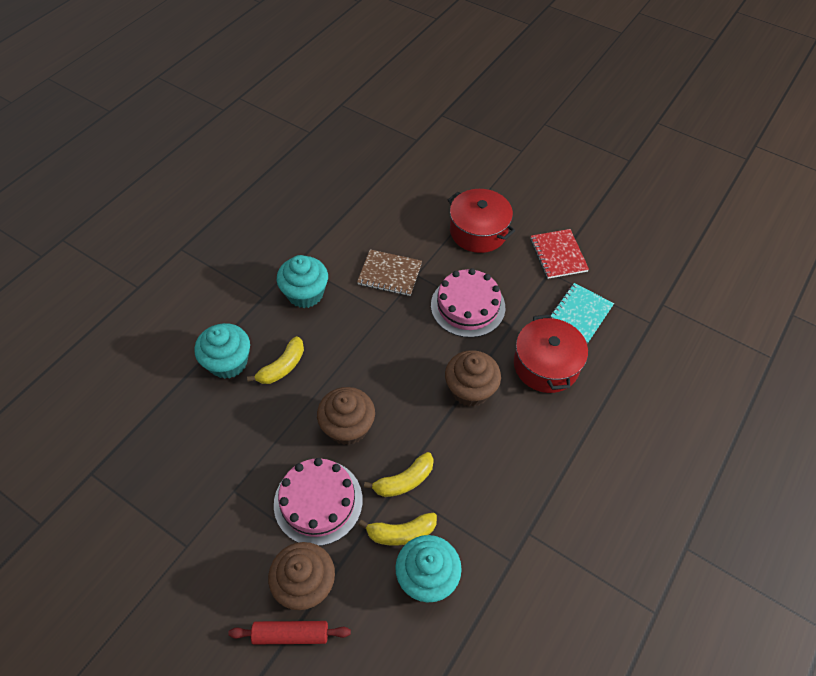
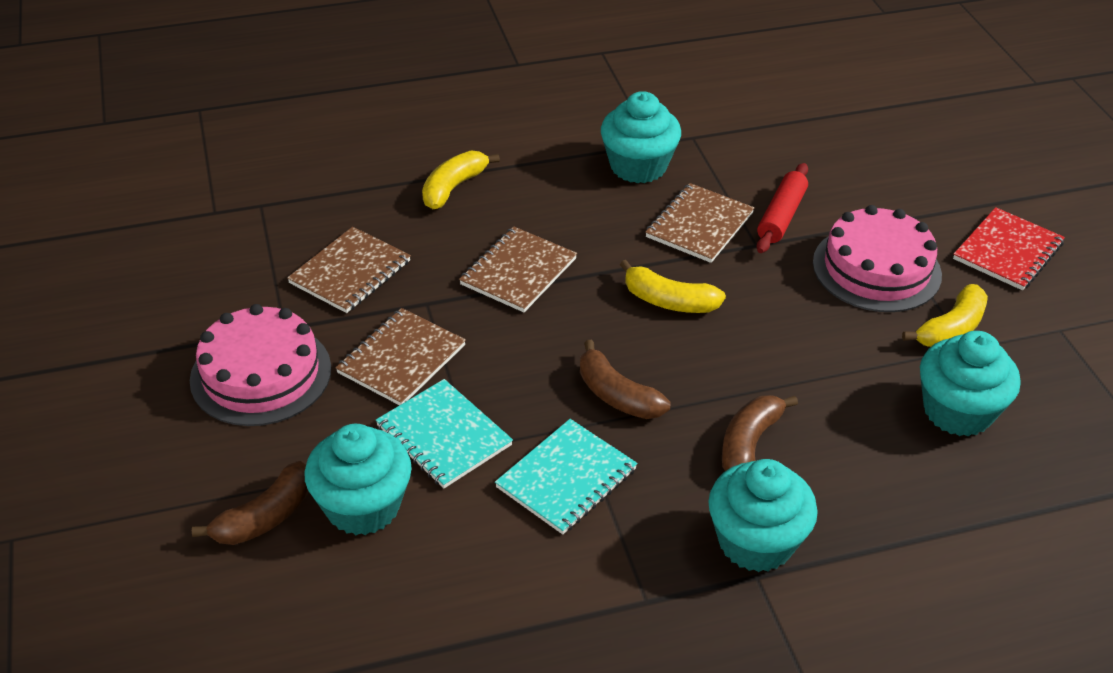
brown banana: none = 0 -> [192,461,309,545] [580,340,670,419] [722,395,798,471] = 3
brown cupcake: [268,542,335,610] [317,387,375,445] [445,350,501,407] = 3 -> none = 0
brown notebook: [357,249,422,296] = 1 -> [287,227,411,313] [335,308,466,405] [459,227,577,312] [645,183,754,263] = 4
red pot: [448,189,515,253] [514,315,588,393] = 2 -> none = 0
turquoise cupcake: [195,323,250,379] [277,255,328,308] [395,535,462,602] = 3 -> [304,424,412,535] [601,91,681,183] [708,459,818,572] [920,331,1020,437] = 4
turquoise notebook: [551,283,614,344] = 1 -> [376,379,513,488] [495,419,638,534] = 2

